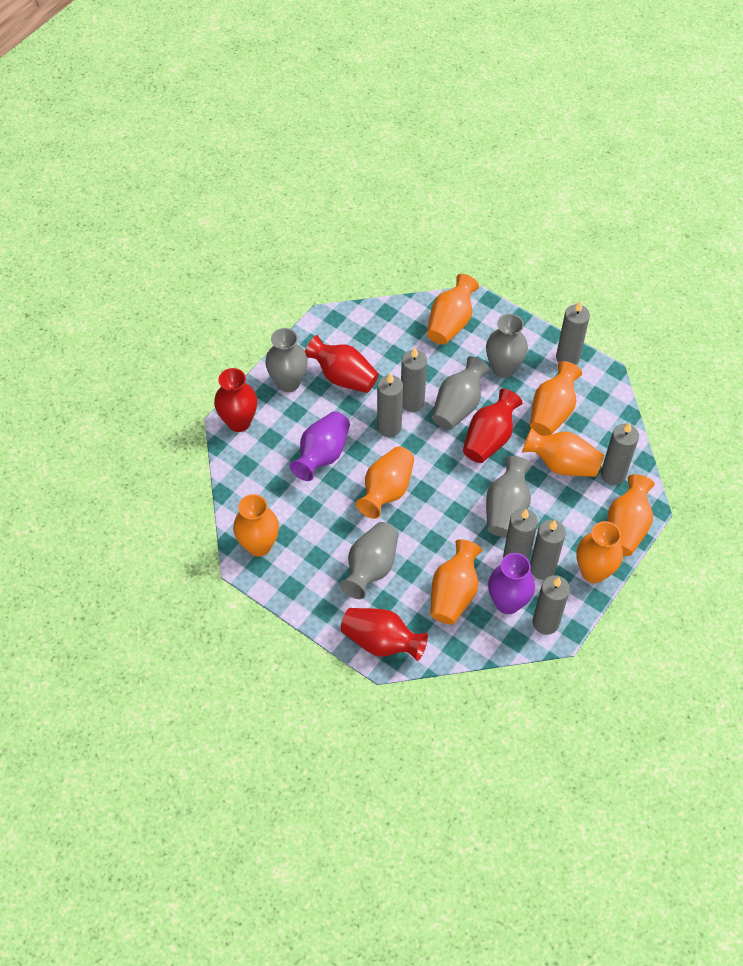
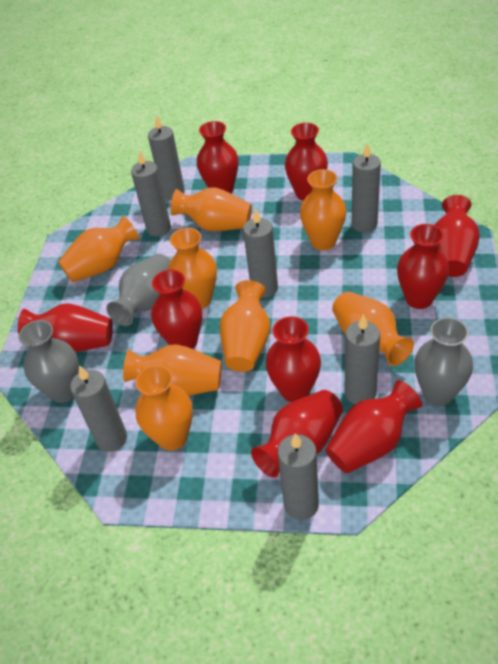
grey vase: [265,328,308,392] [340,522,399,599] [432,356,490,430] [486,314,528,378] [486,456,532,537] = 5 -> [18,320,79,403] [106,254,171,326] [414,317,473,406] = 3
purple vase: [290,411,350,481] [488,553,535,614] = 2 -> none = 0
red vase: [214,368,257,432] [305,335,379,393] [341,608,428,661] [463,389,523,463] = 4 -> [18,303,113,352] [151,270,202,349] [197,121,238,194] [251,390,343,478] [265,316,321,402] [285,123,328,201] [325,380,422,473] [397,224,449,309] [435,195,480,277] = 9

